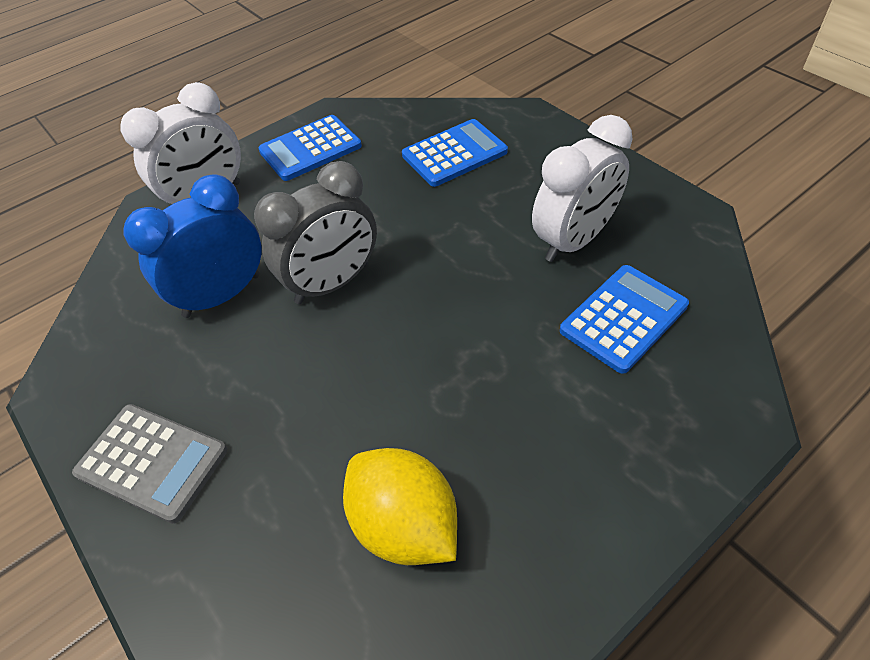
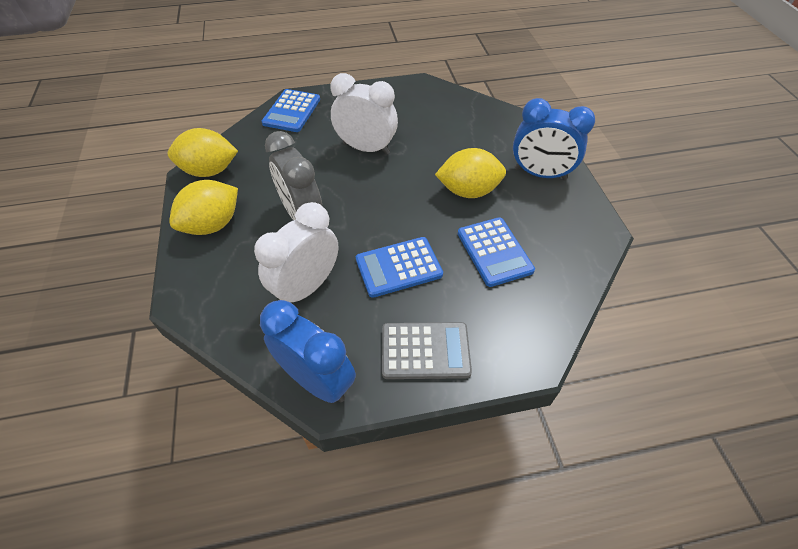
blue clock: [123,174,261,318] = 1 -> [260,300,356,403] [513,98,595,180] = 2
yellow lemon: [343,448,457,565] = 1 -> [168,128,238,177] [169,180,238,235] [435,148,506,198] = 3

